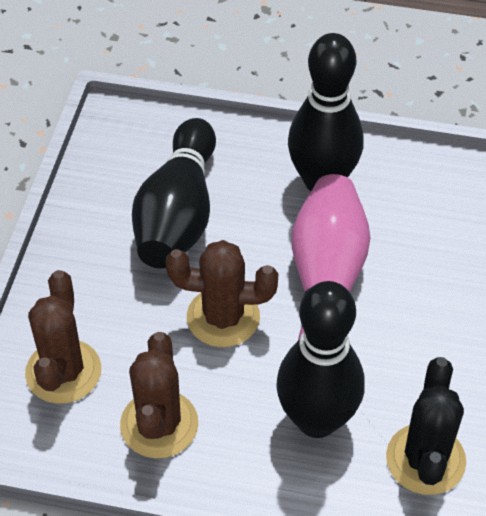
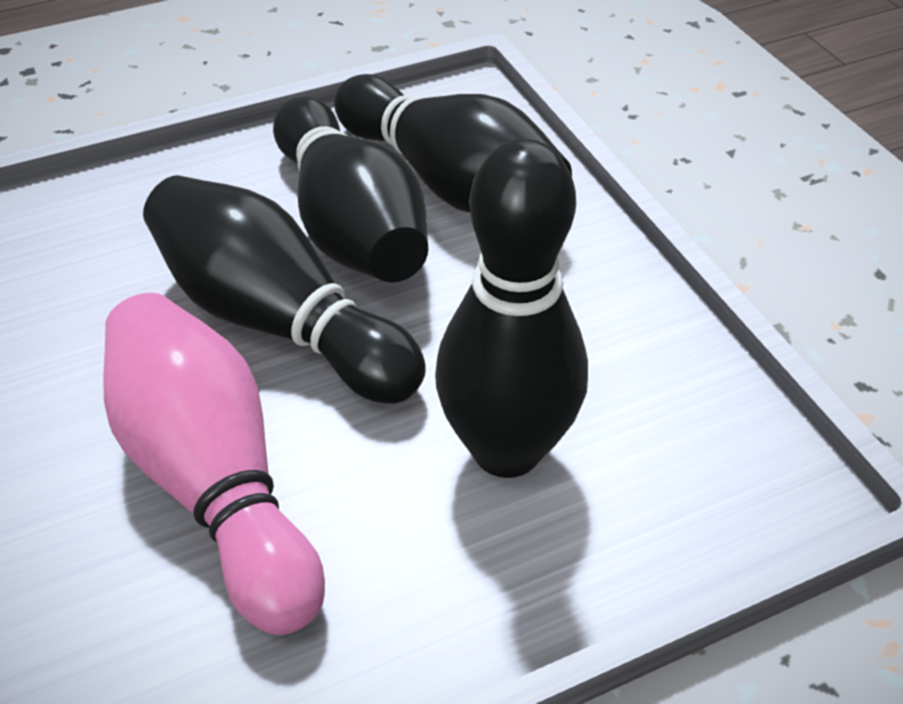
black bowling pin: [132,118,216,269] [276,281,365,438] [288,33,364,191] = 3 -> [143,175,426,404] [273,96,428,283] [334,74,572,213] [435,139,588,478] = 4
black cactus: [386,357,466,495] = 1 -> none = 0
brown cactus: [25,270,101,404] [120,332,198,458] [165,240,278,347] = 3 -> none = 0

